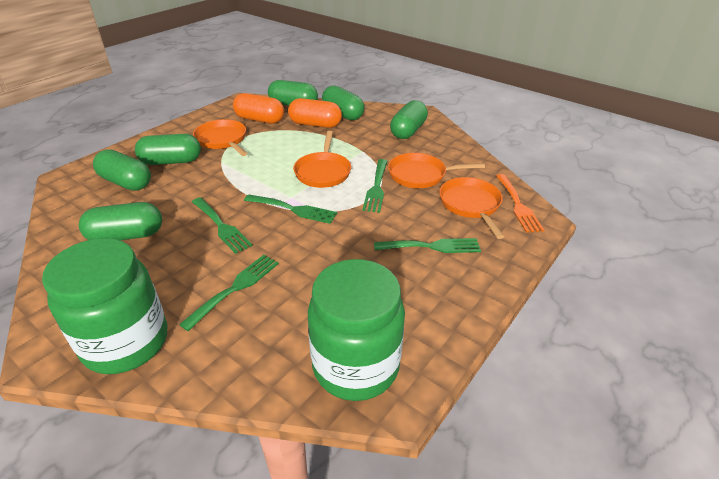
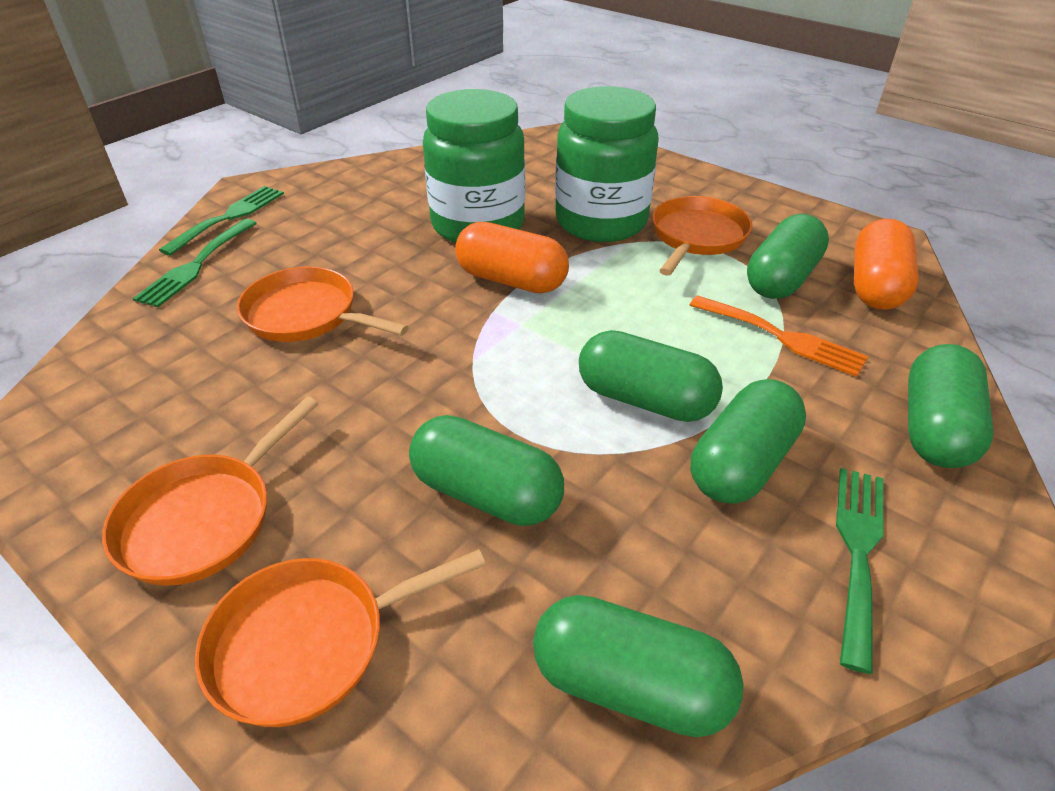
green fork: [179,255,279,331] [192,197,253,254] [244,194,337,224] [362,159,388,213] [374,238,481,253] = 5 -> [133,219,257,307] [159,186,284,256] [836,468,883,674] = 3

